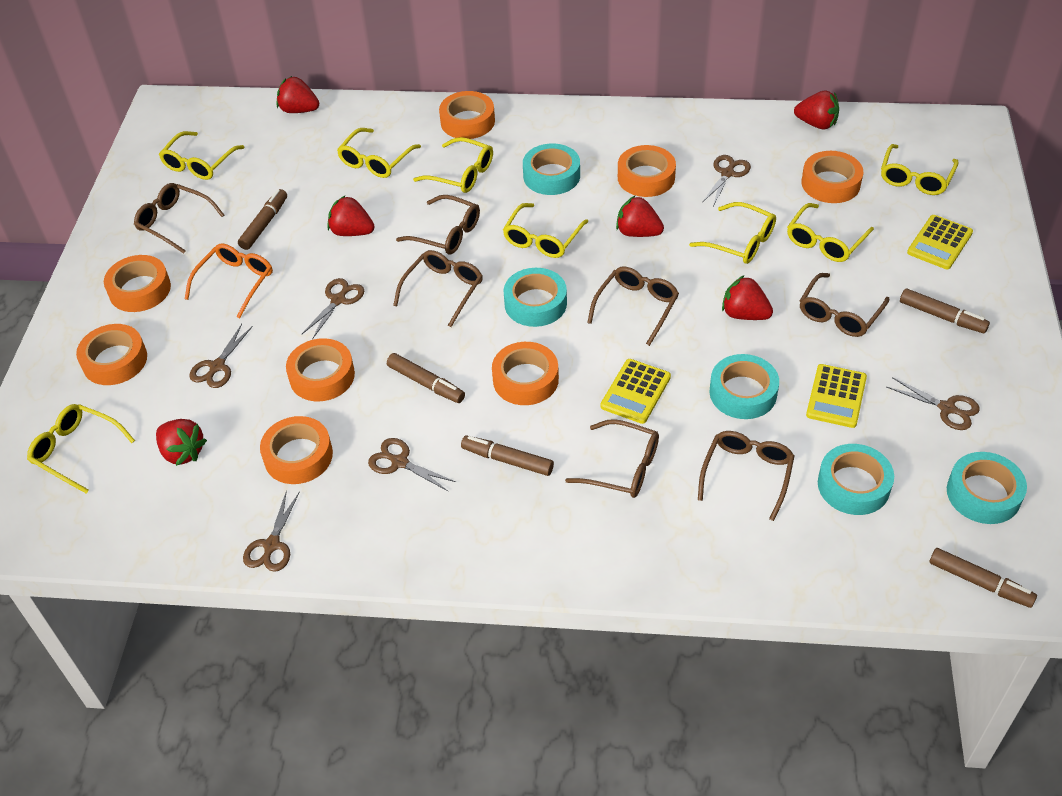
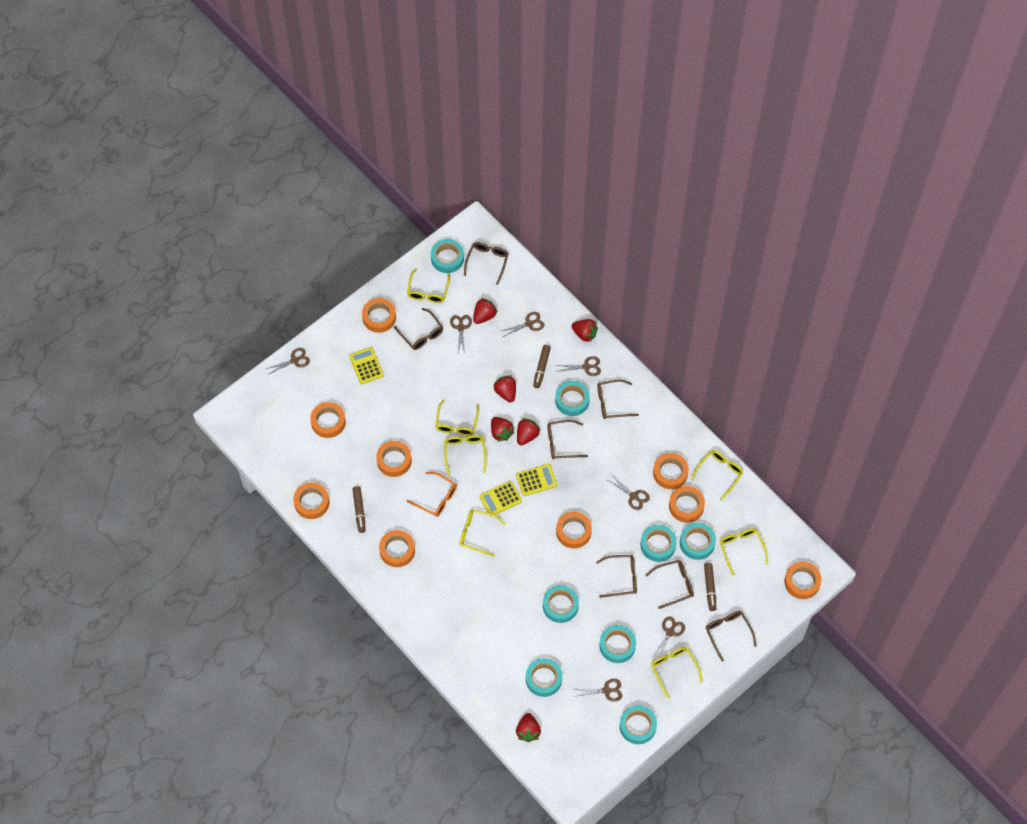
brown marker: [238,189,287,250] [387,353,465,403] [461,435,554,476] [900,289,990,333] [929,548,1037,608] = 5 -> [353,486,366,533] [533,345,551,388] [704,563,716,611] = 3
brown scissors: [189,324,253,388] [243,490,300,572] [302,278,364,339] [368,438,456,492] [702,155,751,206] [887,377,980,430] = 6 -> [266,348,310,374] [450,315,472,354] [501,312,544,337] [557,356,601,376] [575,679,622,702] [608,475,650,510] [652,616,685,657] = 7
orange tape: [76,324,147,385] [104,255,171,312] [260,416,333,484] [286,338,355,401] [439,91,495,139] [492,342,559,405] [618,145,676,197] [802,151,863,203] = 8 -> [293,482,329,519] [310,402,346,438] [362,298,396,333] [376,441,412,477] [379,530,415,567] [556,512,592,548] [653,453,689,489] [669,486,705,523] [784,562,822,599] = 9
turquoise tape: [503,268,567,327] [523,143,580,195] [710,354,779,419] [818,444,894,515] [947,452,1027,524] = 5 -> [431,239,464,273] [526,658,562,697] [543,585,579,623] [555,381,590,416] [600,625,636,663] [620,705,657,744] [640,525,677,562] [680,523,716,560] = 8
yellow glasses: [27,404,135,494] [159,131,245,180] [337,128,421,178] [413,137,493,193] [503,203,588,258] [689,202,776,264] [787,203,874,262] [881,144,959,195] = 8 -> [407,268,450,303] [435,399,479,436] [444,435,487,475] [459,509,506,557] [651,647,703,698] [691,450,744,501] [719,528,768,576] = 7

